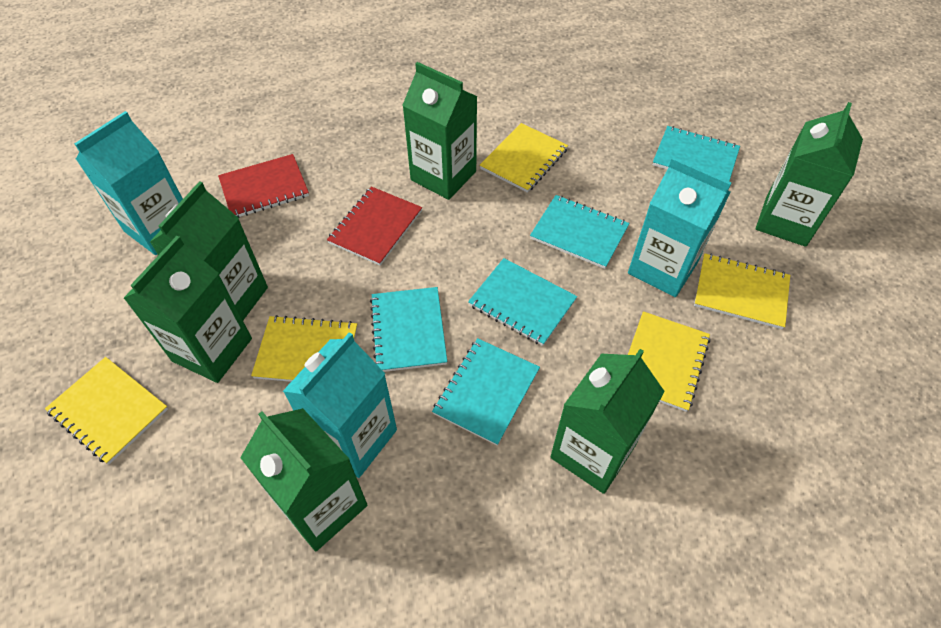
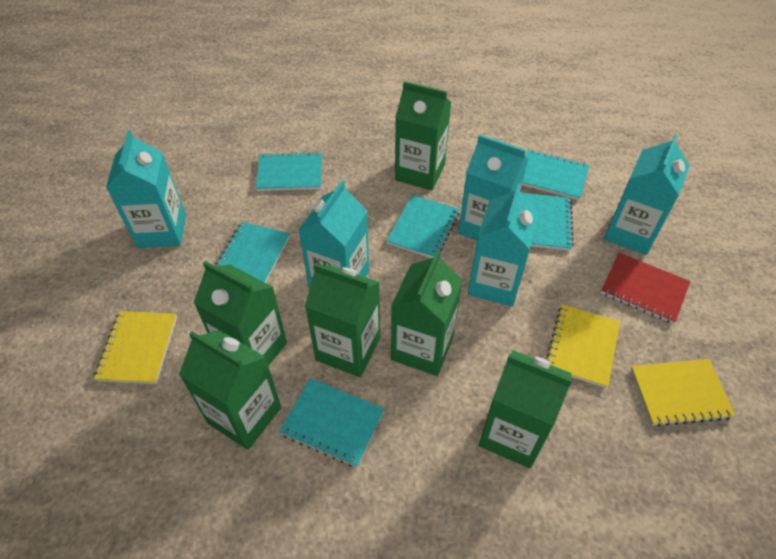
red notebook: [218,154,309,218] [327,186,422,266] = 2 -> [601,253,690,324] = 1
turquoise carton: [74,111,183,255] [283,332,397,478] [628,157,732,297] = 3 -> [106,130,186,248] [299,181,369,289] [458,134,528,241] [468,184,539,306] [604,134,690,255] = 5
turquoise notebook: [370,287,447,372] [432,338,540,446] [468,258,577,346] [530,195,629,269] [653,126,740,181] = 5 -> [216,222,290,283] [256,152,322,191] [279,378,385,467] [386,195,459,258] [522,150,590,200] [522,193,574,251] = 6
yellow notebook: [45,357,168,464] [251,315,357,382] [480,123,568,193] [628,311,710,412] [694,253,790,329] = 5 -> [94,311,177,384] [547,304,620,388] [631,359,736,426] = 3

